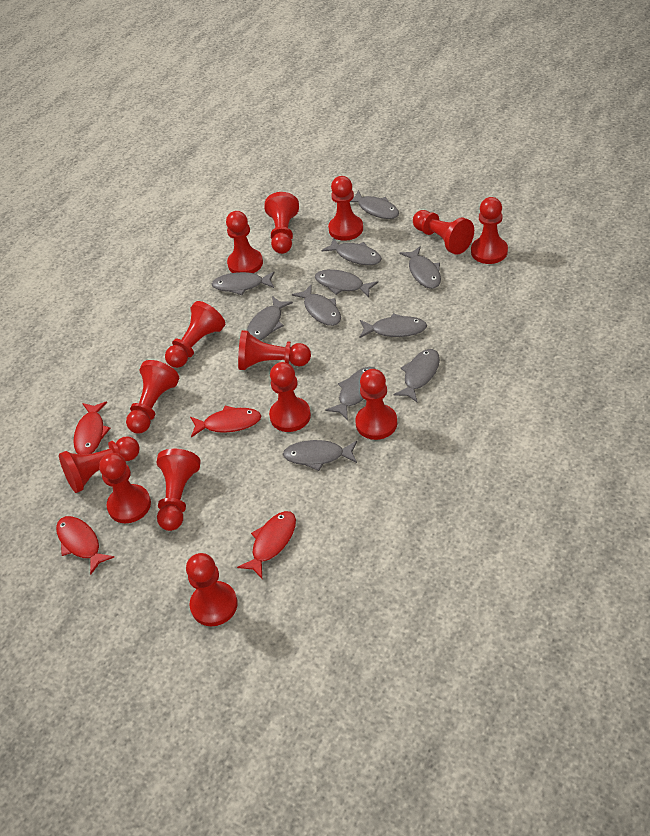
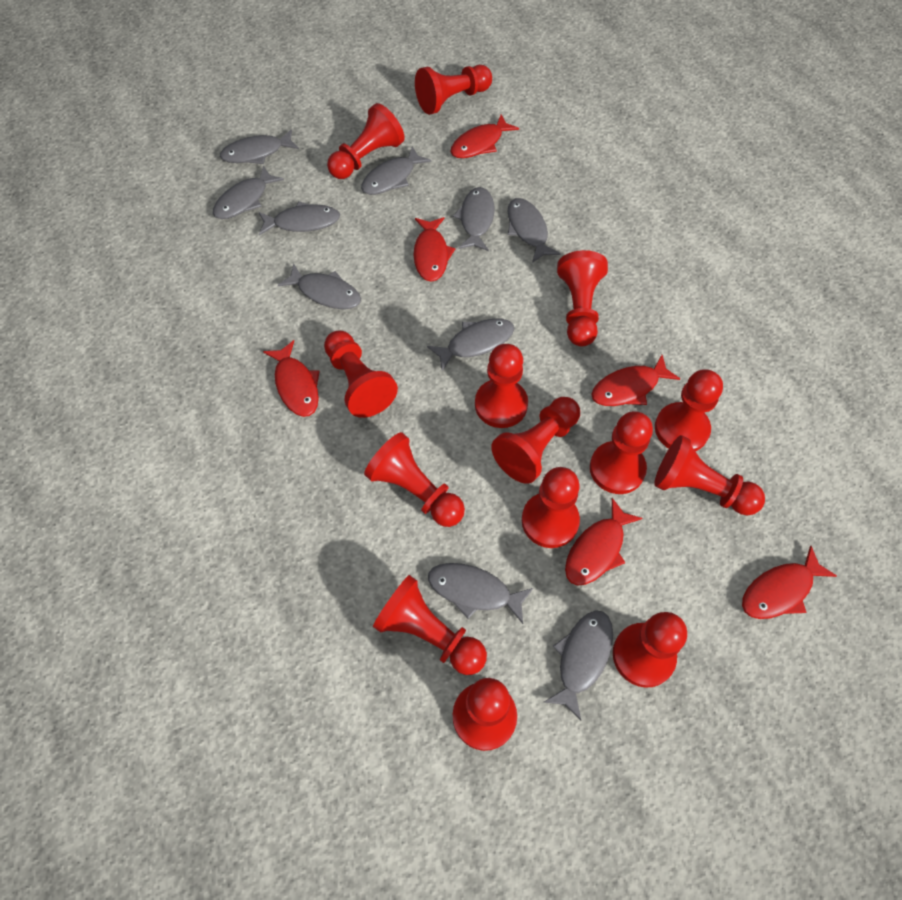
grey fish: [212,272,275,295] [247,296,293,341] [283,440,357,471] [292,285,341,326] [315,269,378,298] [321,237,382,265] [326,367,375,420] [350,190,399,219] [359,313,427,338] [393,349,440,402] [399,246,441,289] = 11 -> [213,166,284,219] [220,129,299,164] [259,201,340,235] [278,263,361,309] [361,146,431,195] [427,318,514,371] [428,563,533,624] [453,187,494,251] [507,198,560,263] [544,610,613,721] = 10
red fish: [56,516,114,574] [73,401,111,455] [190,405,261,437] [237,511,296,578] = 4 -> [263,340,320,417] [414,217,455,282] [451,115,519,158] [565,498,643,586] [591,355,680,406] [742,546,837,619] = 6

